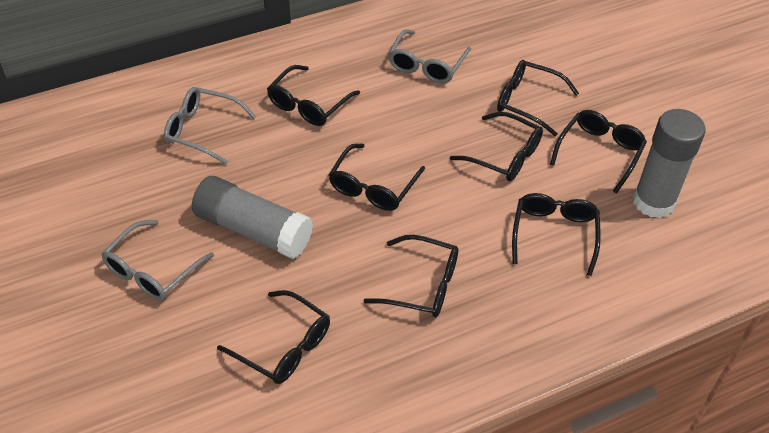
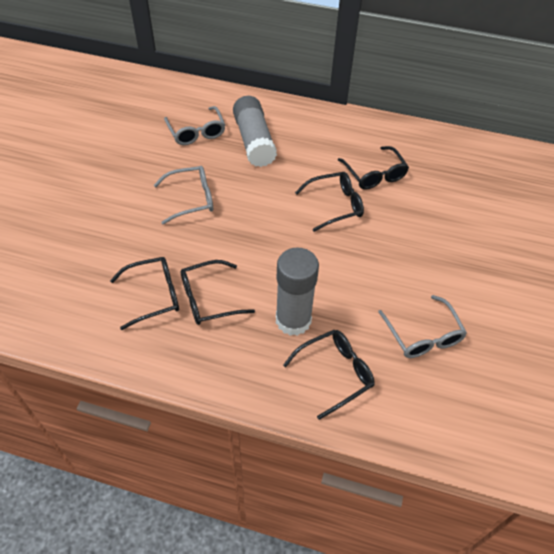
black glasses: [217,290,330,384] [267,65,360,126] [329,143,425,211] [363,235,458,317] [450,112,543,181] [497,60,579,136] [512,193,601,276] [550,110,647,193] = 8 -> [110,257,179,330] [181,260,255,325] [283,330,375,420] [295,172,364,232] [338,146,409,190] = 5

